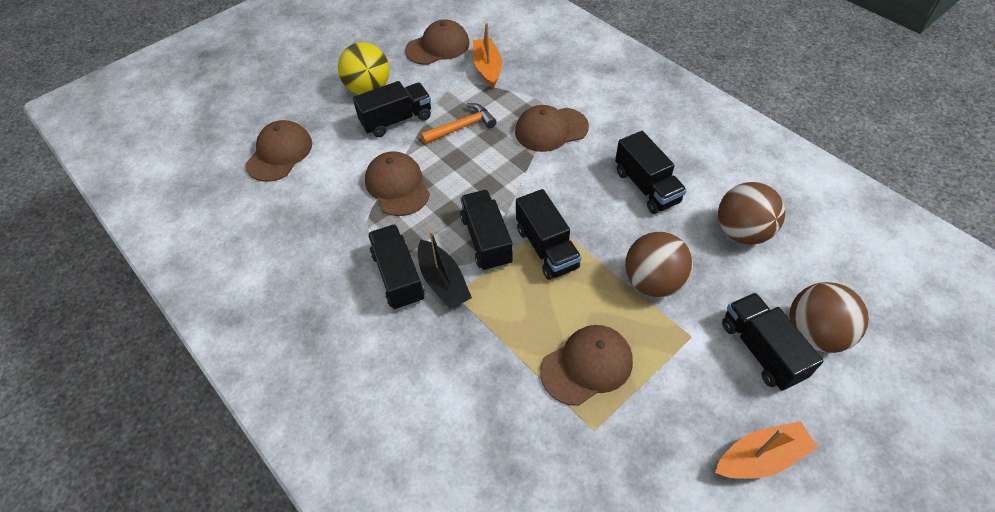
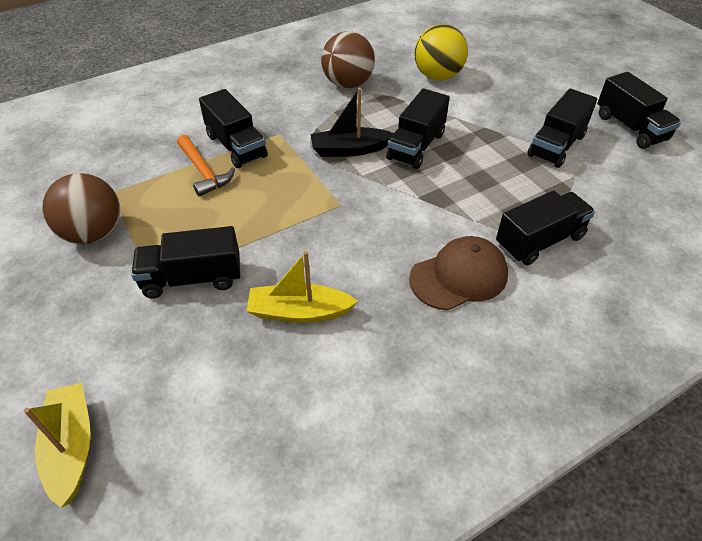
brown ball: [625,232,693,298] [718,182,785,245] [789,282,869,353] = 3 -> [43,173,120,245] [321,31,375,88] = 2
brown cap: [245,120,312,182] [365,151,430,216] [405,19,470,65] [515,105,589,152] [540,325,633,406] = 5 -> [409,236,508,310] = 1
orange boat: [473,23,502,88] [715,421,818,479] = 2 -> none = 0
yellow boat: none = 0 -> [24,383,91,508] [247,251,358,323] = 2

